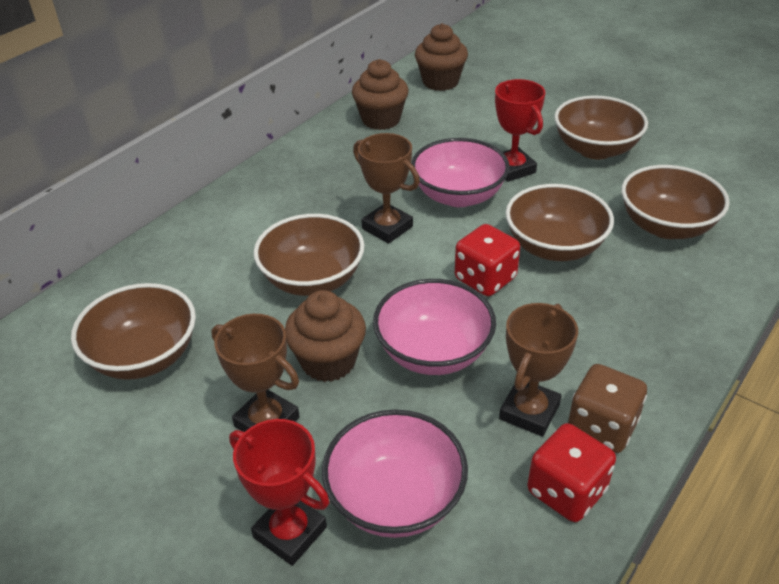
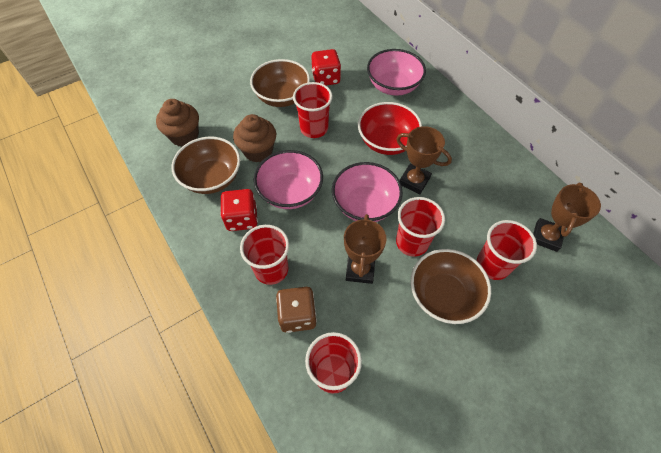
brown bowl: [71,283,196,380] [254,214,365,296] [506,184,614,261] [554,96,648,159] [621,165,730,239] = 5 -> [172,137,240,194] [250,59,310,107] [410,249,491,324] = 3
brown cupcake: [285,290,366,382] [352,59,409,130] [415,23,468,91] = 3 -> [156,99,199,147] [233,114,276,162] = 2
red bowl: none = 0 -> [358,102,422,155] = 1
red cup: none = 0 -> [240,225,289,285] [293,82,333,138] [305,332,362,394] [396,197,445,257] [477,220,537,280] = 5
red trophy: [229,419,330,566] [495,79,545,182] = 2 -> none = 0

